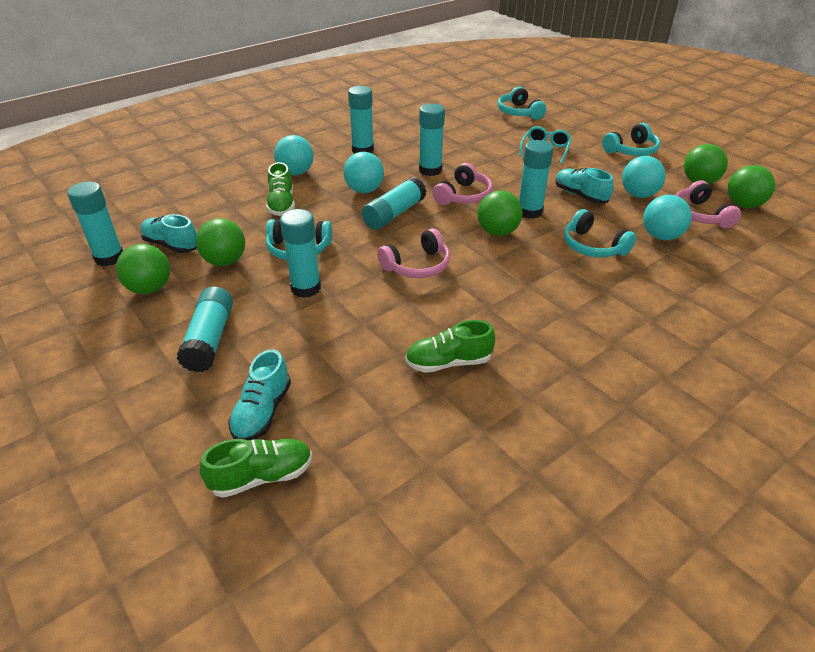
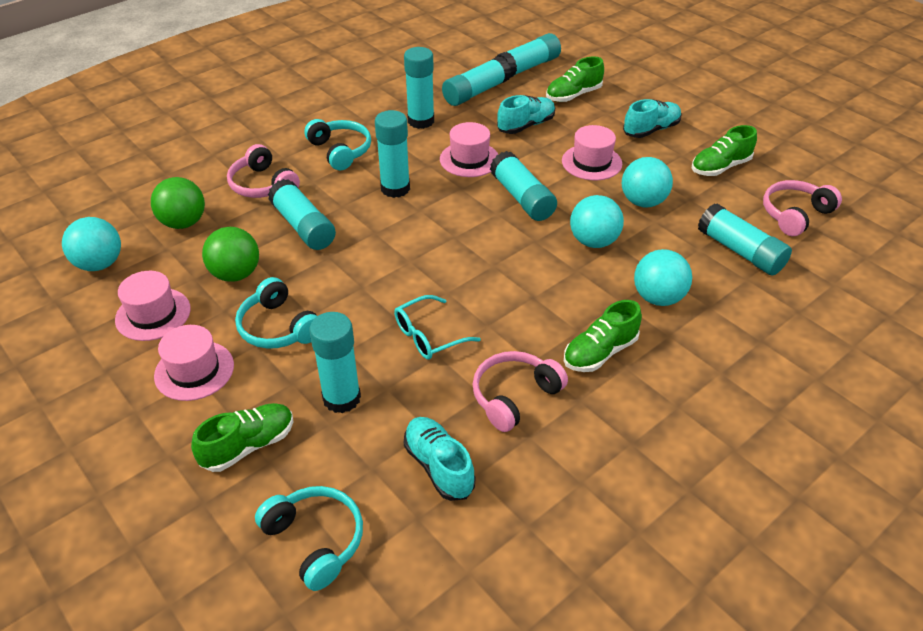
green ball: [116,244,170,294] [196,218,245,266] [477,191,523,236] [684,144,728,184] [728,165,775,208] = 5 -> [151,177,205,229] [202,227,259,282] = 2
green shoe: [200,439,312,498] [266,162,295,216] [405,320,495,373] = 3 -> [191,403,294,472] [546,56,604,102] [564,300,642,372] [692,125,757,176] = 4
pink hat: none = 0 -> [115,271,191,341] [154,325,234,401] [440,122,499,177] [562,125,622,180] = 4
turquoise glue stick: [67,182,123,266] [177,287,233,372] [280,209,321,298] [348,86,374,154] [362,177,426,230] [419,103,445,176] [519,140,554,219] = 7 -> [268,179,336,250] [310,312,361,413] [375,110,410,198] [404,47,434,129] [442,56,511,106] [490,151,557,221] [495,33,561,78] [698,204,792,275] = 8
turquoise headphones: [266,219,332,260] [498,87,546,120] [564,209,636,257] [602,123,660,156] = 4 -> [235,277,317,349] [255,486,363,591] [304,119,371,170] = 3

